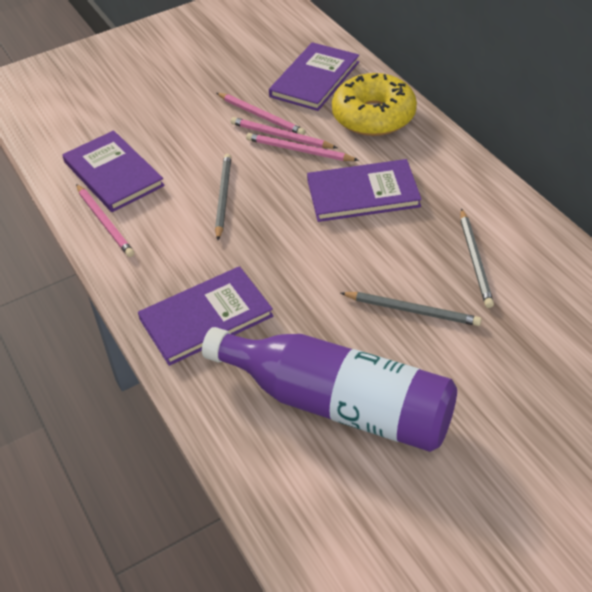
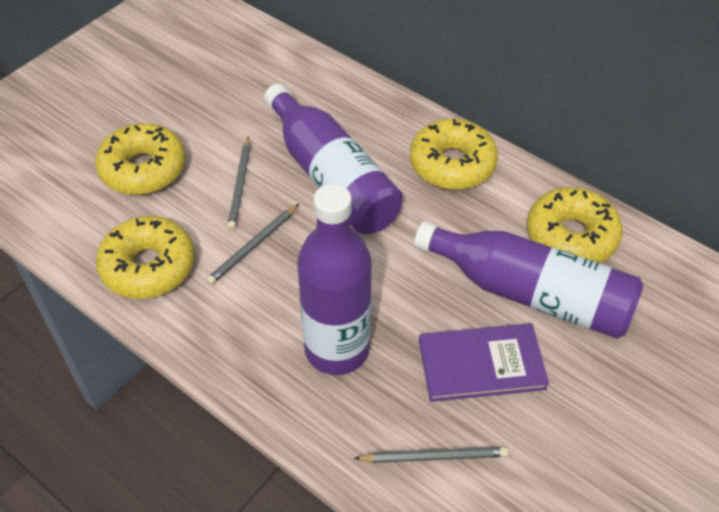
pink pencil: [76,184,134,257] [217,93,305,135] [231,117,337,149] [246,133,359,161] = 4 -> none = 0
purple book: [62,131,165,212] [138,266,273,366] [269,42,359,111] [307,159,422,222] = 4 -> [419,323,549,402] = 1
purple bottle: [202,327,457,452] = 1 -> [264,84,403,234] [297,184,372,375] [414,221,644,339] = 3
yellow donut: [332,73,417,136] = 1 -> [95,123,186,195] [96,216,195,299] [410,119,498,190] [527,187,623,263] = 4

